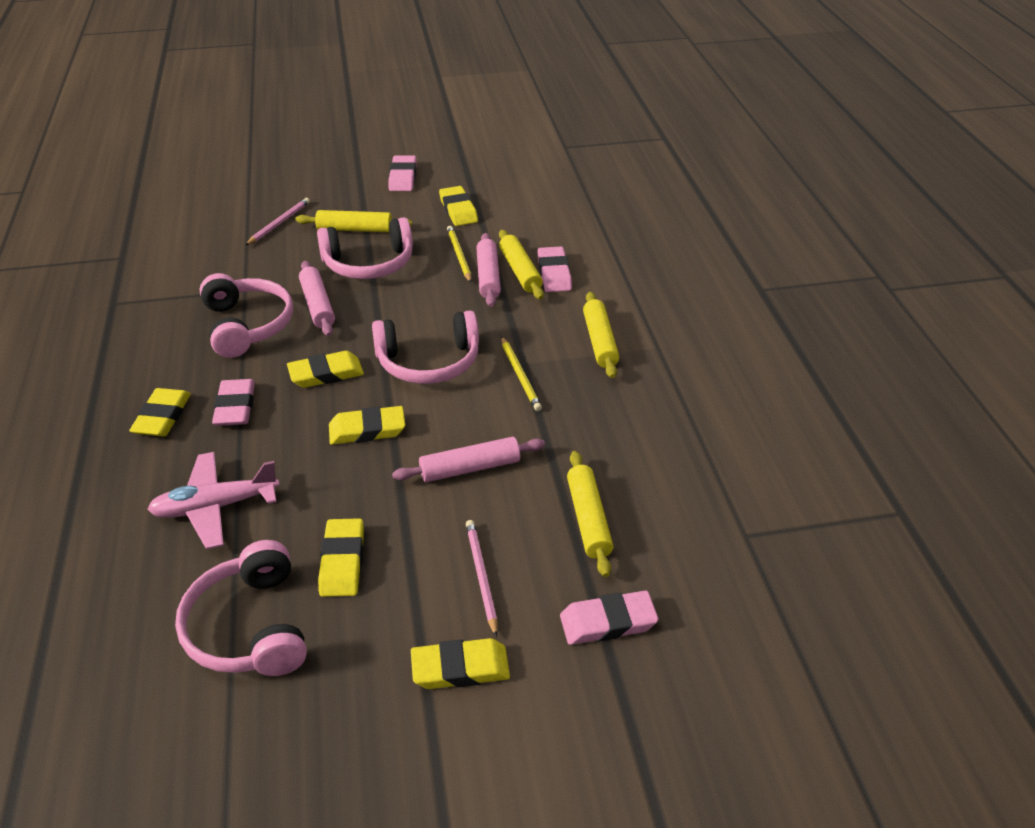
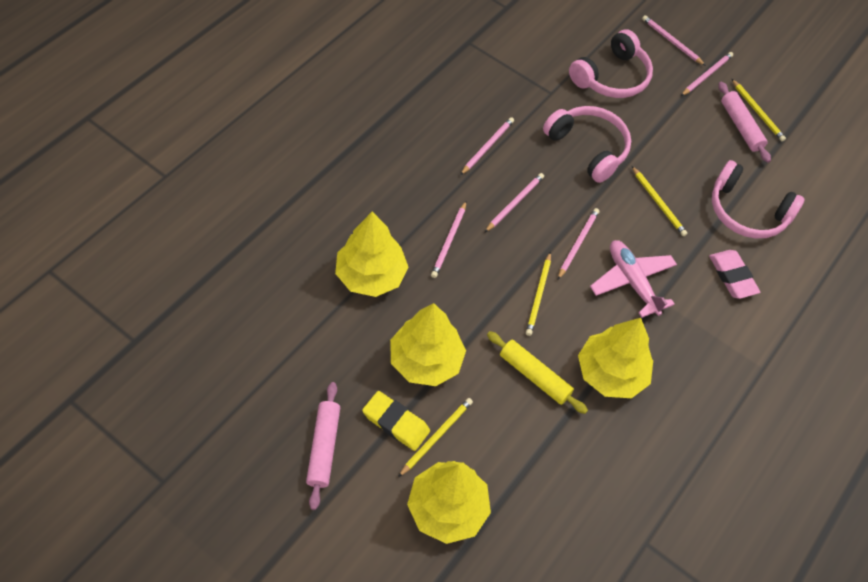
pink eraser: [212,379,255,426] [388,155,416,191] [537,246,572,292] [560,590,659,645] = 4 -> [709,250,760,299] = 1
pink headphones: [175,540,307,676] [200,273,293,358] [317,217,413,279] [372,311,479,384] = 4 -> [543,106,631,183] [569,30,653,98] [712,160,805,238] = 3
pink pencil: [245,198,310,245] [466,520,497,637] = 2 -> [431,201,466,278] [460,117,514,175] [485,173,544,232] [558,208,599,279] [642,15,706,66] [681,52,733,96] = 6
pink rolling pin: [299,261,335,336] [392,437,545,482] [476,233,501,307] = 3 -> [306,382,340,510] [718,82,771,163] = 2
yellow eraser: [129,388,191,437] [287,351,364,388] [318,518,364,597] [329,406,405,445] [411,638,510,689] [439,186,478,226] = 6 -> [362,391,430,451] = 1
yellow pencil: [447,226,471,283] [501,336,542,411] = 2 -> [398,398,473,477] [526,252,551,336] [632,166,687,236] [732,79,786,141] = 4
yellow rolling pin: [296,210,412,232] [499,230,544,299] [567,451,613,577] [583,292,619,378] = 4 -> [487,331,588,414] = 1
yellow tree: none = 0 -> [335,212,408,297] [390,303,466,386] [407,461,491,544] [578,318,653,398] = 4

